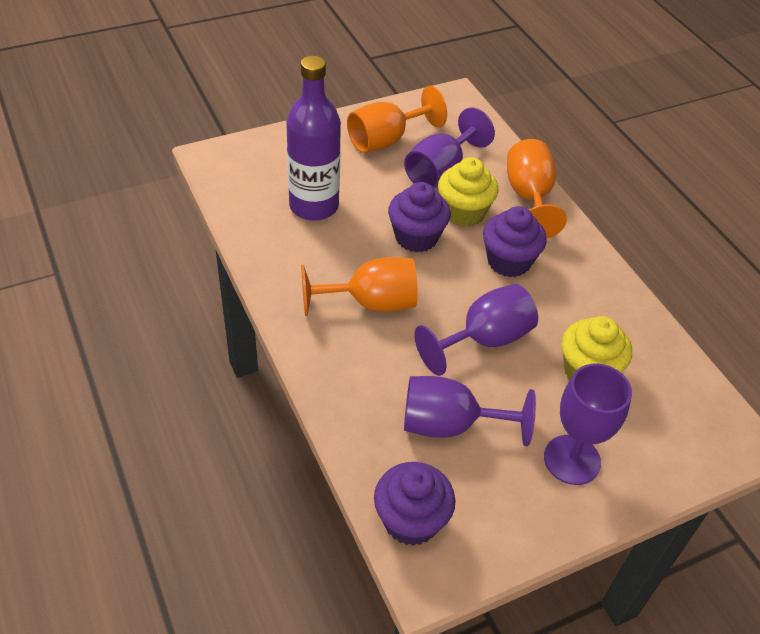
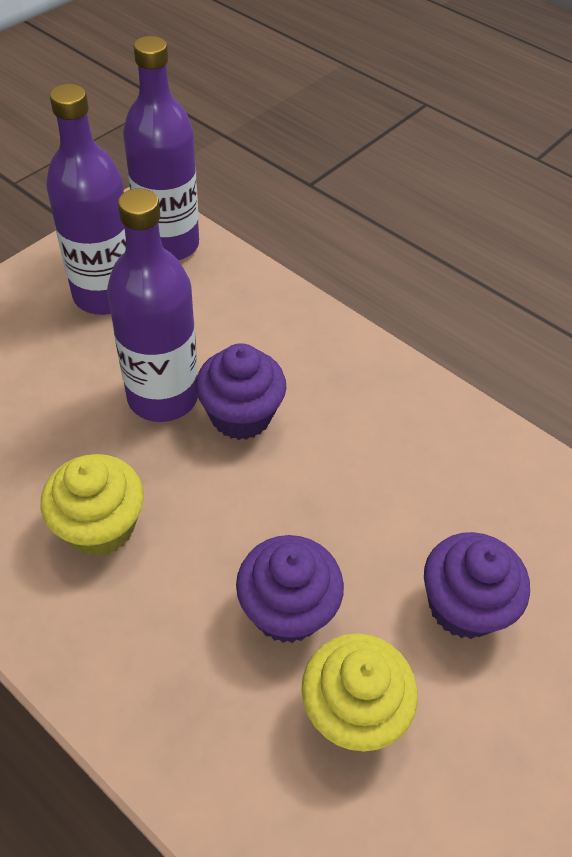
orange goblet: [301,257,418,316] [347,86,447,153] [507,139,567,238] = 3 -> none = 0
purple bottle: [286,56,341,221] = 1 -> [46,84,126,315] [107,188,198,422] [123,36,199,260] = 3
purple goblet: [404,108,495,188] [404,376,536,446] [414,284,538,376] [544,364,632,485] = 4 -> none = 0

